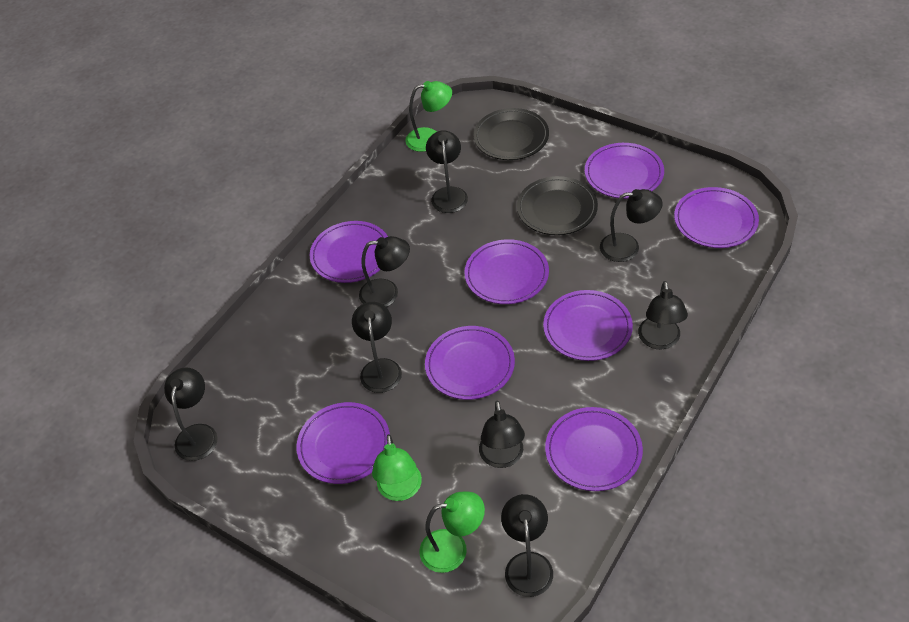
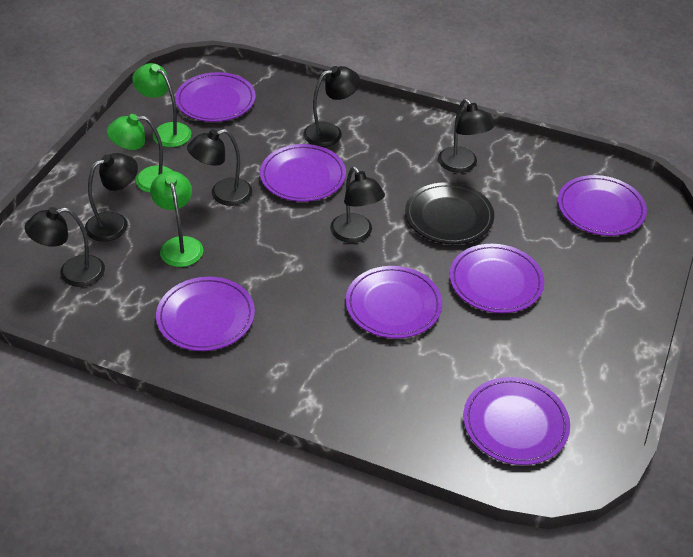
black lamp: [164,367,218,461] [352,302,402,393] [359,236,410,307] [426,130,468,213] [479,401,525,468] [501,494,553,597] [600,189,663,262] [638,281,688,349] = 8 -> [25,207,105,287] [85,153,138,241] [187,129,252,206] [303,66,360,147] [330,166,385,243] [438,99,494,173] = 6
black plate: [474,108,549,160] [517,176,598,235] = 2 -> [405,182,494,244] = 1
purple plate: [296,402,390,484] [310,221,388,283] [425,326,515,400] [464,239,549,304] [543,290,633,361] [545,407,643,491] [585,143,664,199] [674,187,759,248] = 8 -> [156,277,255,351] [175,72,256,122] [260,144,346,202] [346,266,442,339] [450,244,544,313] [463,377,570,465] [558,175,647,236] = 7

